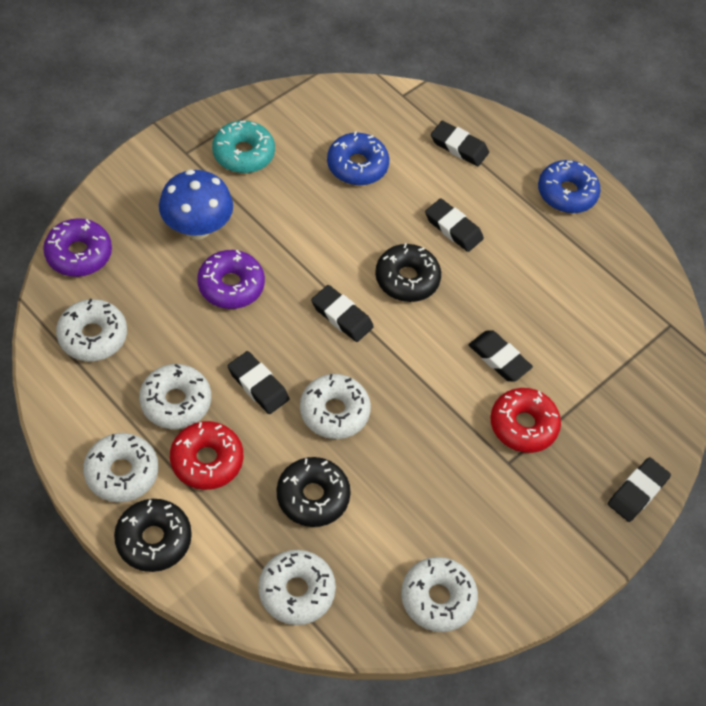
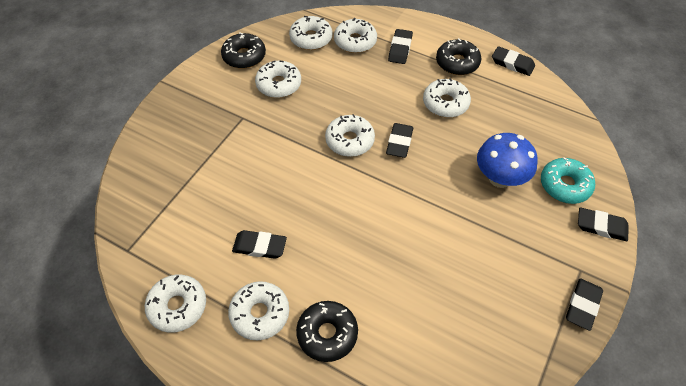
blue donut: [327,131,390,185] [538,160,601,213] = 2 -> none = 0
purple donut: [43,218,112,277] [197,250,265,309] = 2 -> none = 0
red donut: [170,421,243,490] [490,388,561,453] = 2 -> none = 0
white donut: [56,299,127,361] [83,433,159,502] [139,364,211,429] [258,550,336,625] [300,374,371,439] [401,557,478,632] = 6 -> [145,275,206,333] [228,281,289,340] [255,61,301,98] [289,16,332,50] [325,114,375,157] [334,18,377,53] [423,78,471,118] = 7

